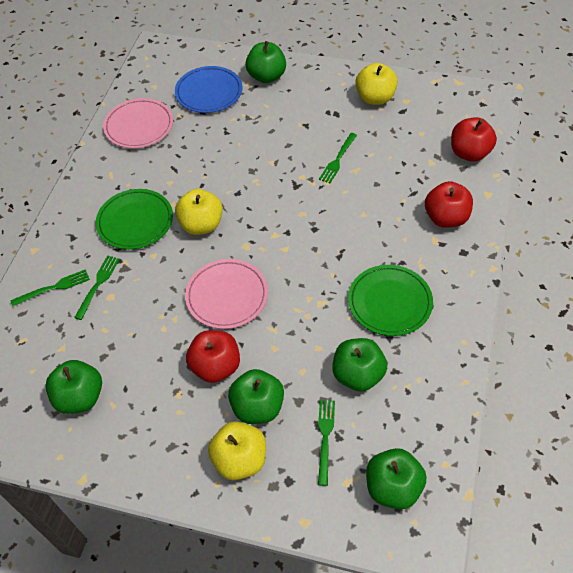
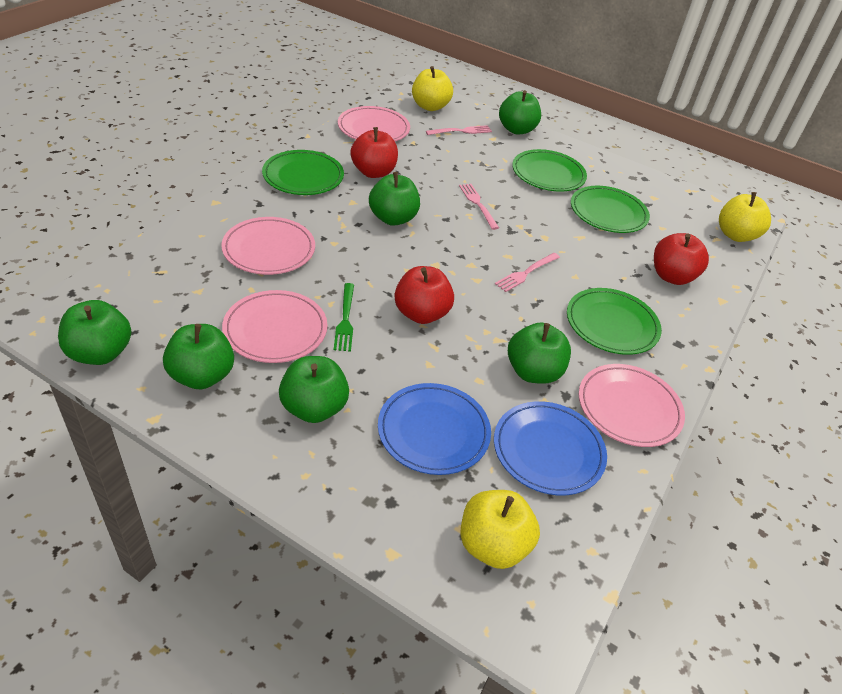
blue plate: [175,66,242,113] = 1 -> [378,383,491,475] [494,401,607,495] = 2
green apple: [45,360,102,414] [228,369,284,424] [245,41,286,83] [332,338,387,392] [366,448,426,510] = 5 -> [58,300,131,365] [163,324,234,389] [279,356,349,423] [369,172,420,226] [499,90,541,134] [508,323,571,384] = 6
green fork: [10,269,90,306] [74,255,120,320] [318,400,335,486] [319,133,357,183] = 4 -> [334,283,354,351] = 1
green plate: [96,189,173,250] [348,265,433,336] = 2 -> [262,150,344,195] [512,149,587,192] [567,288,662,355] [571,186,650,233] = 4
pink fork: none = 0 -> [426,125,492,135] [459,184,499,230] [495,253,560,292] = 3
pink plate: [103,98,173,149] [185,259,268,329] = 2 -> [221,217,315,275] [222,290,327,363] [338,106,410,141] [579,364,685,447] = 4

